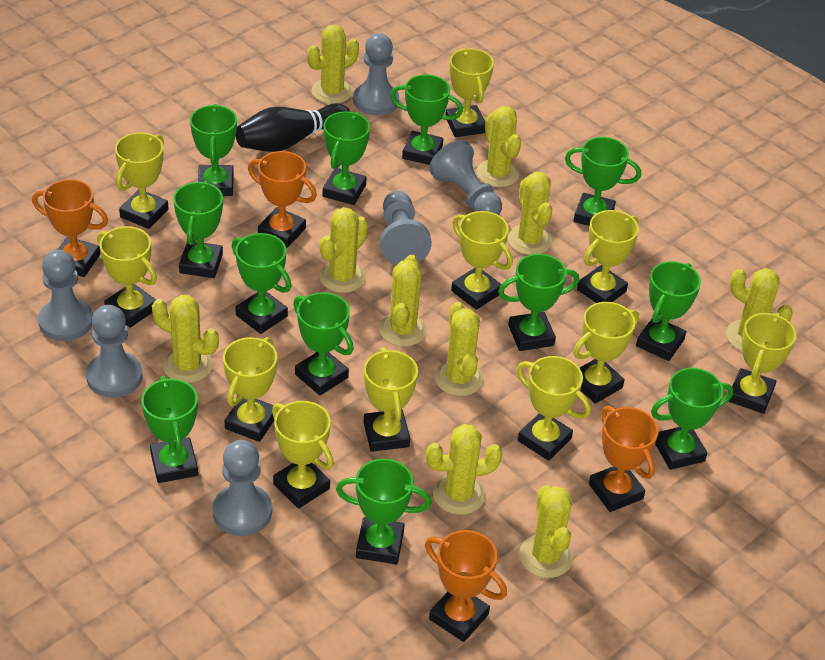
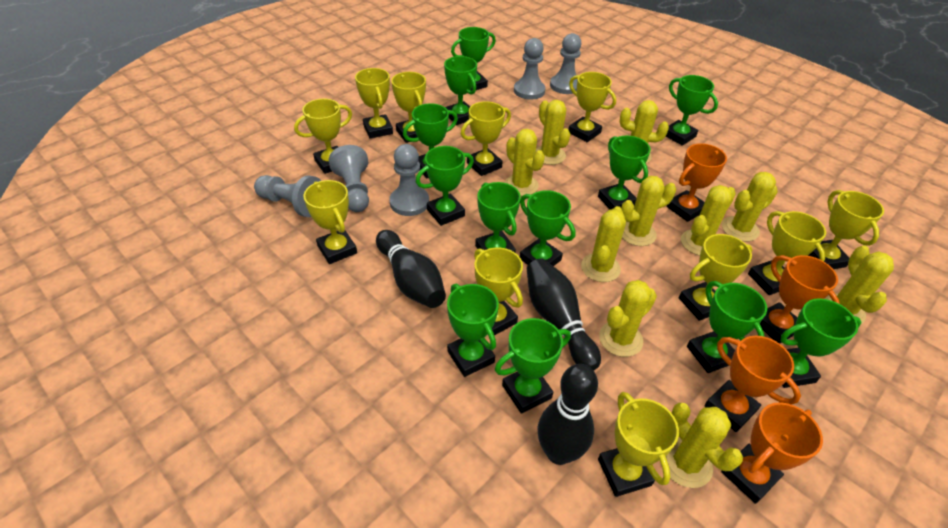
black bowling pin: [236,103,350,152] = 1 -> [376,230,446,308] [526,258,601,371] [538,364,598,465] = 3
grey pawn: [38,250,93,341] [86,305,143,398] [212,440,272,536] [353,33,399,115] [380,191,432,265] [429,140,502,215] = 6 -> [254,175,321,217] [329,145,369,212] [389,144,429,216] [514,38,545,100] [550,33,581,94] = 5

